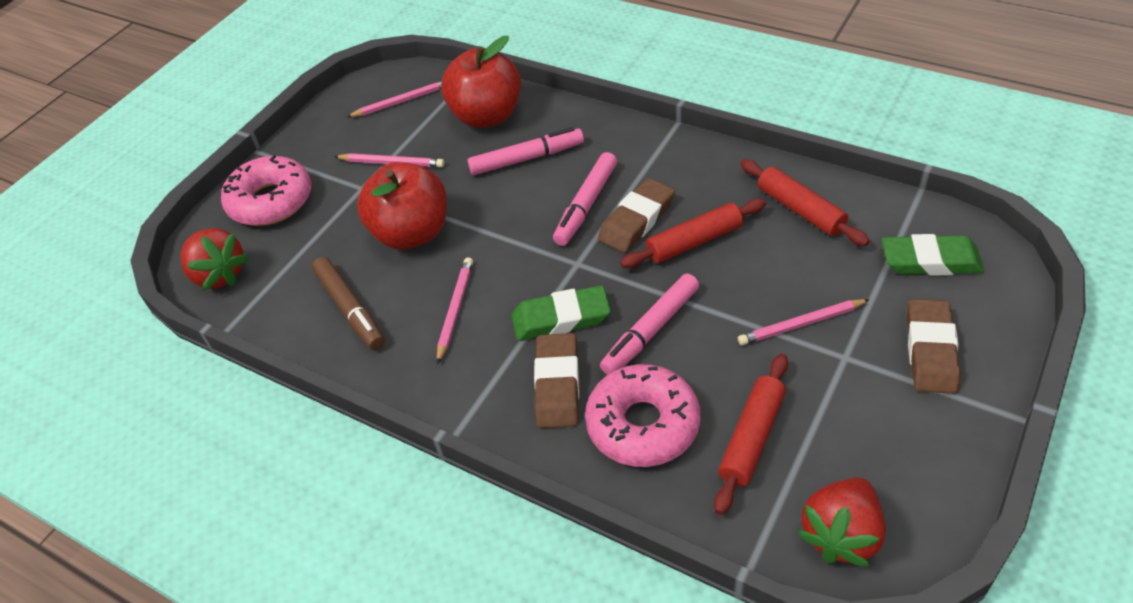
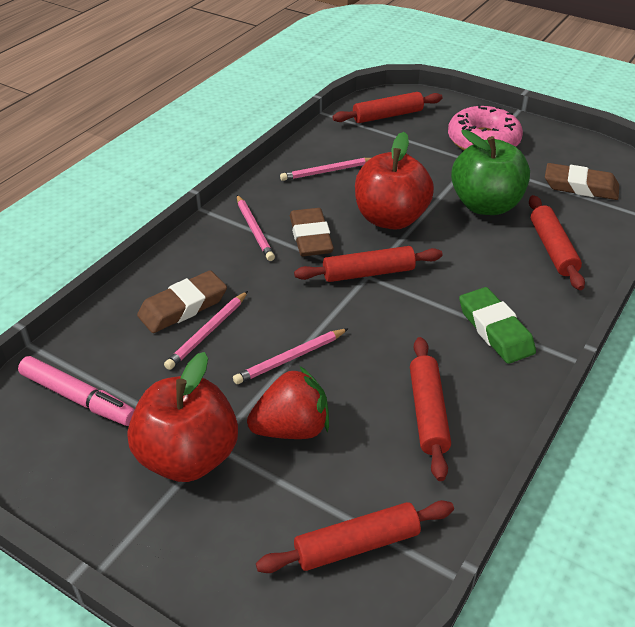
brown marker: [312,257,385,350] = 1 -> none = 0
green apple: none = 0 -> [451,130,530,215] = 1
green eraser: [512,285,611,341] [882,234,984,276] = 2 -> [459,287,536,364] = 1
pink donut: [221,155,312,226] [585,364,700,467] = 2 -> [448,105,523,150] = 1
pink marker: [467,127,584,175] [553,152,617,246] [600,274,699,375] = 3 -> [18,356,135,426] = 1
red rolling pin: [620,199,766,268] [714,354,788,515] [740,159,870,246] = 3 -> [256,500,454,573] [294,246,443,282] [332,92,443,123] [410,337,451,481] [529,195,585,290] = 5
red strawberry: [180,228,249,291] [797,477,886,567] = 2 -> [247,366,329,439] = 1

